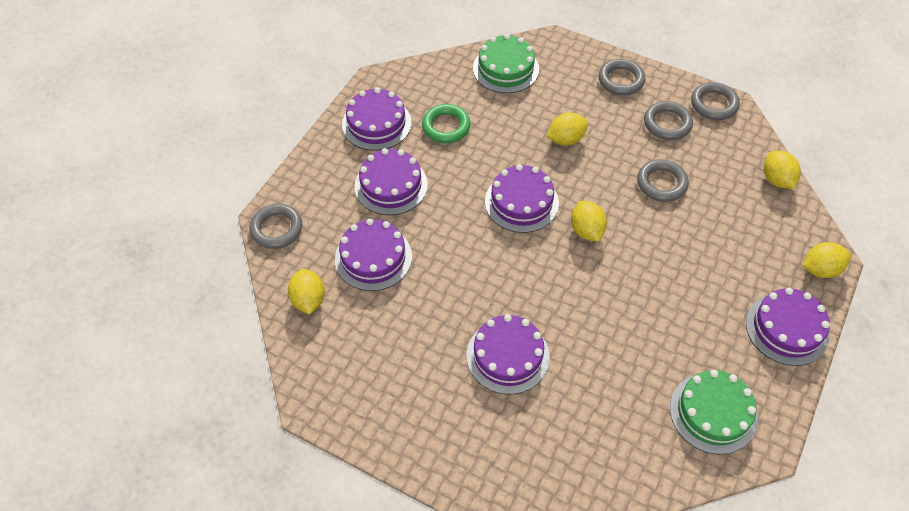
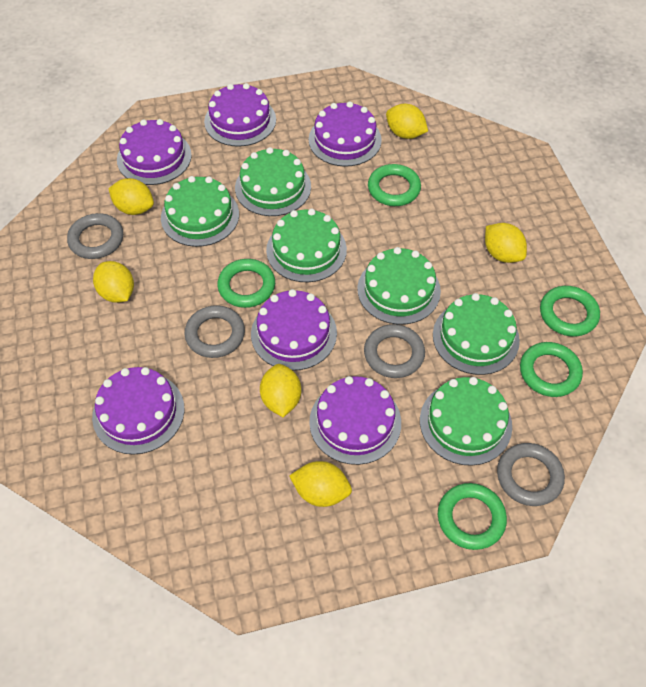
green cake: [473,34,539,93] [670,370,758,454] = 2 -> [161,176,239,247] [235,147,311,216] [266,209,347,282] [357,247,441,325] [420,377,512,466] [433,293,520,375] = 6
green ring: [422,104,471,143] = 1 -> [217,259,275,308] [368,164,421,206] [438,483,507,550] [520,342,583,397] [540,286,600,337] = 5
grey ring: [249,204,302,249] [598,59,646,95] [637,159,689,202] [644,101,693,140] [691,82,740,120] = 5 -> [67,213,123,259] [184,305,245,358] [364,324,425,378] [497,443,565,506] = 4
yellow lemon: [288,269,325,314] [546,112,588,146] [571,201,607,241] [764,151,801,189] [803,242,851,278] = 5 -> [93,261,134,303] [108,178,154,215] [260,364,301,417] [289,461,352,507] [386,104,428,139] [485,223,527,263] = 6

